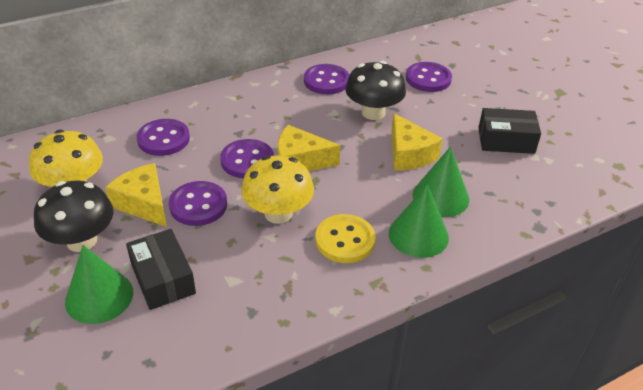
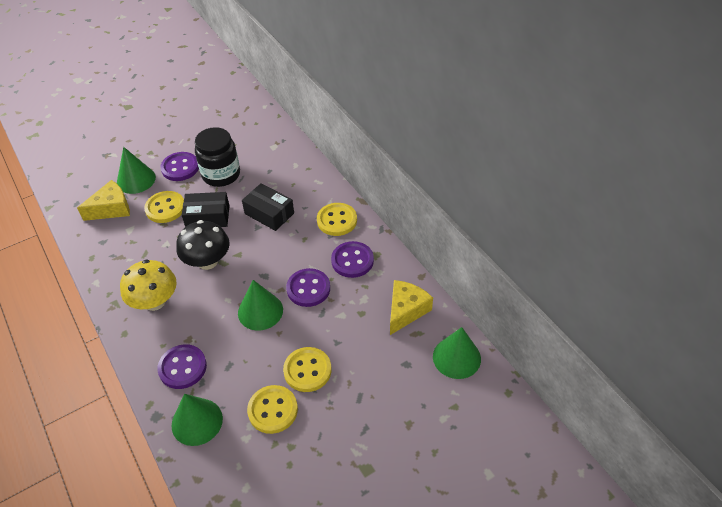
black jar: none = 0 -> [195,127,240,187] = 1
black mushroom: [34,181,114,252] [345,61,406,120] = 2 -> [176,220,230,270] = 1
green cone: [65,245,133,324] [389,184,449,258] [413,146,469,217] = 3 -> [117,147,156,194] [171,394,223,446] [238,280,283,331] [433,327,481,379] = 4
purple button: [137,119,190,156] [169,181,227,226] [220,139,274,178] [304,64,349,94] [406,62,452,92] = 5 -> [157,344,207,389] [160,152,199,181] [286,268,330,307] [331,241,374,278] = 4
yellow button: [315,214,376,263] = 1 -> [144,191,184,223] [247,385,298,434] [283,347,331,392] [317,203,357,236] = 4
yellow cheese: [105,163,167,227] [278,125,340,171] [391,113,443,170] = 3 -> [77,180,130,221] [390,280,433,335] = 2
yellow mushroom: [29,130,103,187] [241,156,314,224] = 2 -> [120,259,177,311] = 1

